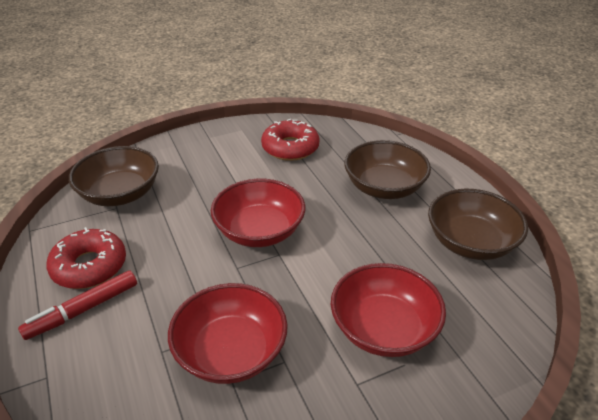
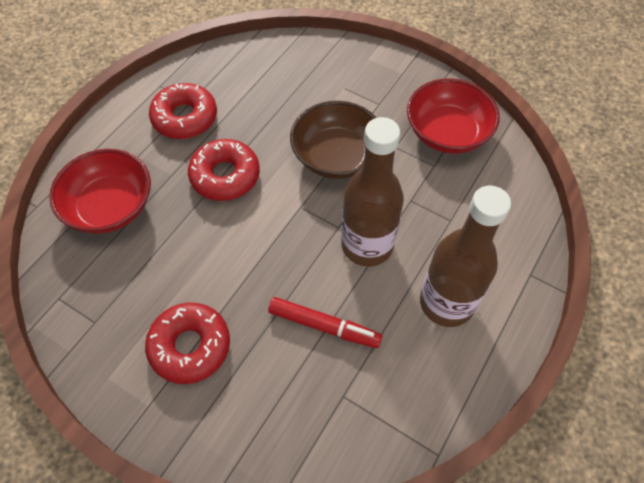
brown bottle: none = 0 -> [341,117,404,266] [420,186,511,327] = 2
brown bowl: [69,146,159,206] [344,140,431,199] [428,189,528,260] = 3 -> [290,101,377,179] = 1
red bowl: [168,283,288,384] [211,179,305,247] [331,263,446,357] = 3 -> [49,149,151,234] [407,78,500,154] = 2
red donut: [46,227,126,289] [261,119,320,161] = 2 -> [145,303,230,384] [149,83,217,139] [188,139,260,201] = 3

